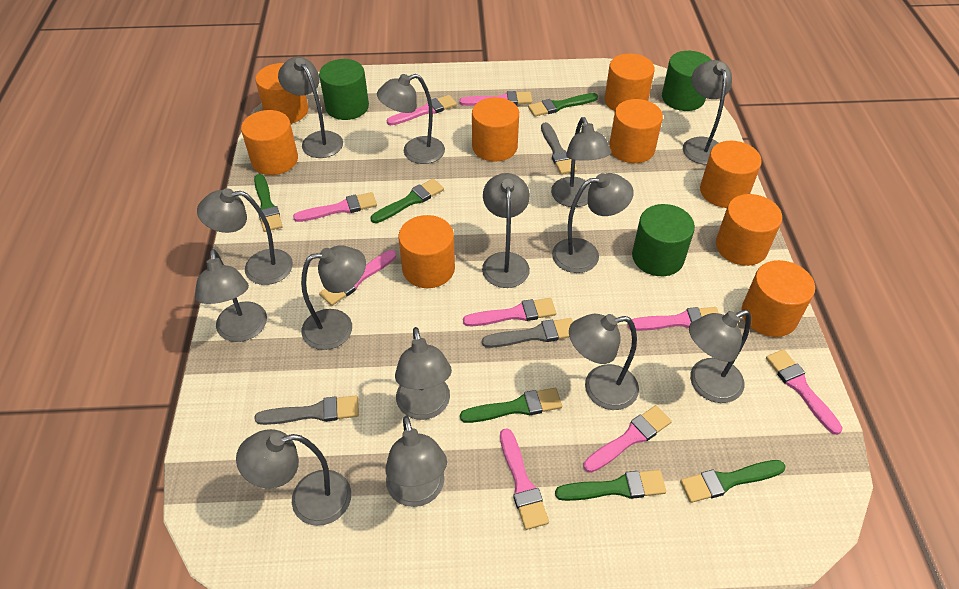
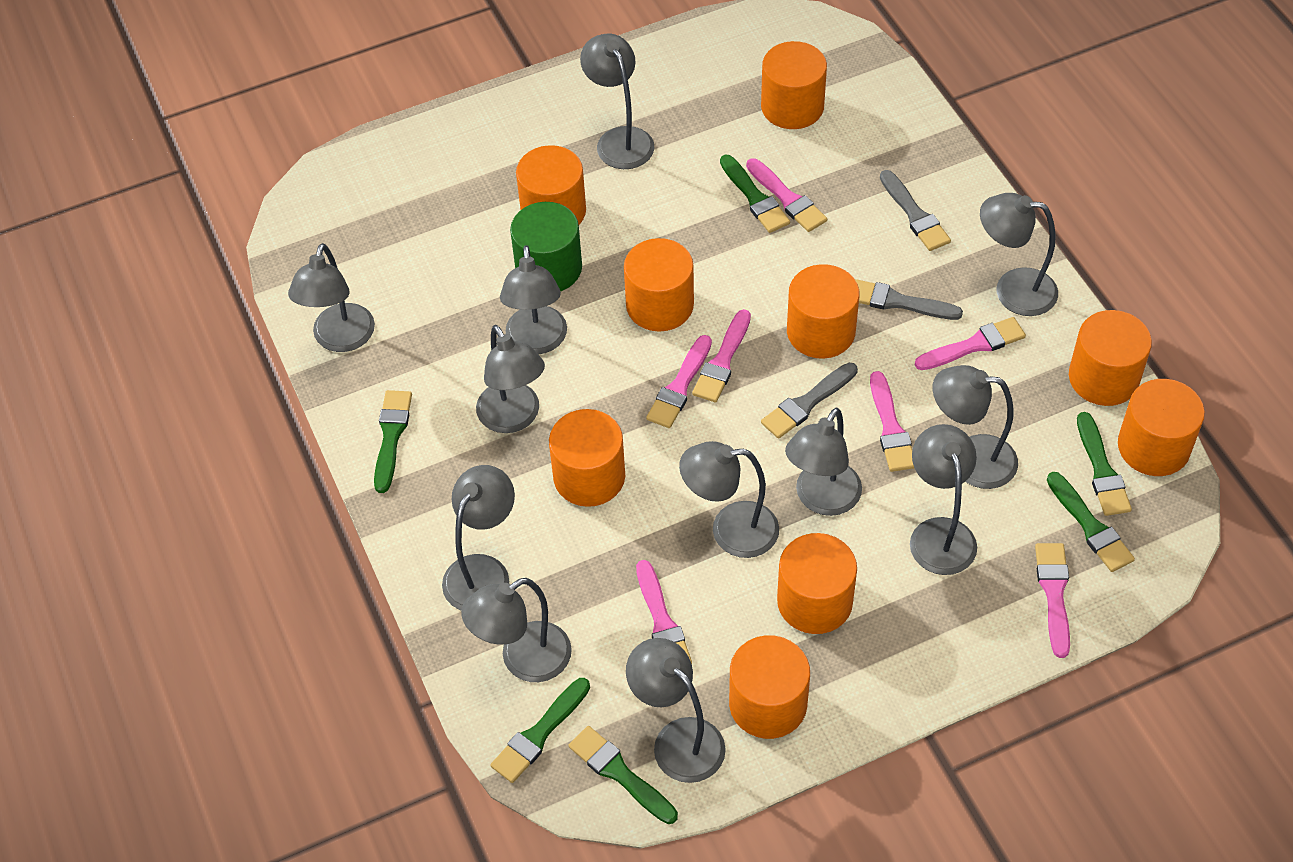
green cylinder: [319,59,369,120] [632,204,695,276] [662,51,712,111] = 3 -> [510,202,582,291] = 1
grey lamp: [195,249,267,342] [197,188,293,285] [236,429,351,526] [278,57,343,158] [301,246,366,350] [377,74,445,164] [385,416,447,507] [395,327,452,420] [482,173,530,288] [551,117,611,207] [552,173,634,273] [569,314,639,410] [683,60,732,165] [689,310,751,403] = 14 -> [288,243,375,352] [442,465,515,610] [461,578,572,682] [476,325,545,433] [500,245,567,354] [580,34,654,169] [626,638,726,783] [679,441,779,558] [785,408,862,516] [910,424,977,575] [932,365,1018,489] [980,193,1058,316] = 12
pink brush: [293,192,377,222] [319,250,396,306] [387,95,457,125] [459,91,532,106] [463,298,556,326] [500,428,549,530] [583,405,672,473] [627,307,719,331] [766,349,842,435] = 9 -> [636,560,692,664] [646,335,712,428] [692,309,751,402] [746,158,827,232] [870,371,914,472] [915,317,1026,370] [1035,543,1070,658] = 7

